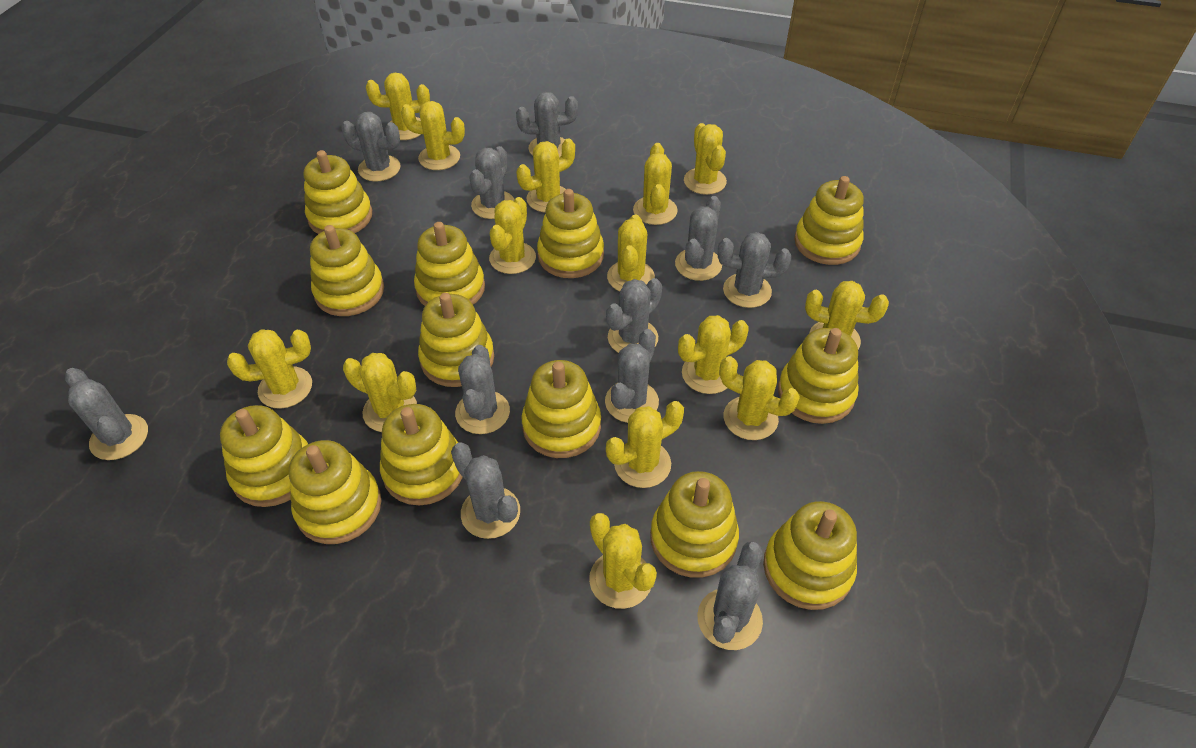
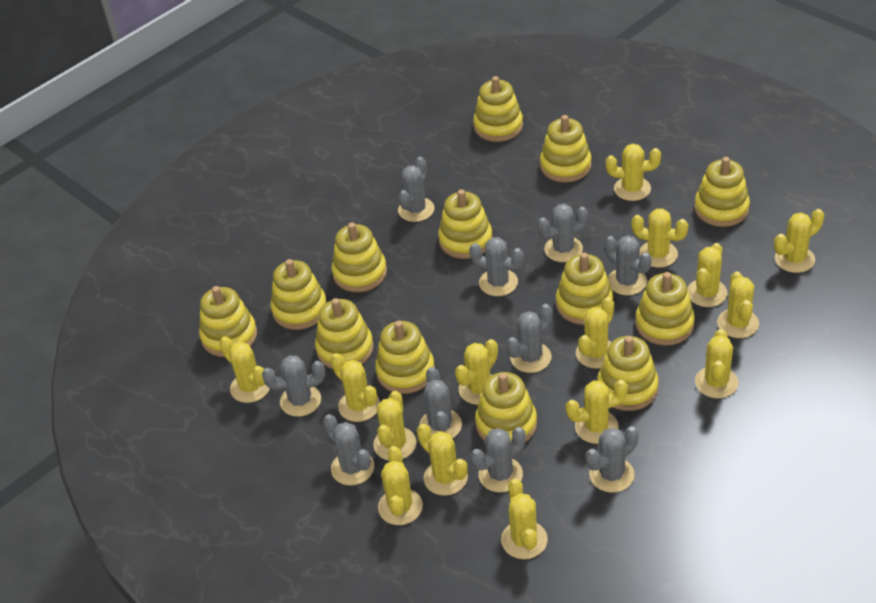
grey cactus: [65,368,148,460] [341,112,400,182] [451,442,520,539] [455,345,510,434] [469,146,515,219] [516,92,578,157] [605,329,659,423] [606,278,662,353] [675,196,722,281] [697,542,763,650] [718,232,791,308] = 11 -> [262,355,326,417] [323,414,374,486] [398,157,434,222] [419,367,462,439] [469,237,524,296] [470,427,526,492] [506,304,552,373] [537,204,588,262] [585,426,639,493] [605,235,652,295] = 10
yellow cactus: [227,329,312,409] [343,353,417,432] [366,73,430,140] [401,101,465,170] [489,197,536,274] [516,138,575,212] [589,513,657,609] [606,401,684,488] [607,215,655,291] [633,143,678,225] [678,315,749,394] [684,123,727,195] [719,356,800,440] [805,281,889,349] = 14 -> [219,336,270,403] [331,353,380,422] [373,391,416,461] [378,446,423,525] [417,424,468,496] [455,339,498,405] [501,479,548,559] [566,380,628,444] [576,297,614,369] [606,144,661,201] [631,209,688,268] [687,243,728,307] [695,329,738,398] [717,271,759,338] [774,209,824,273] = 15

